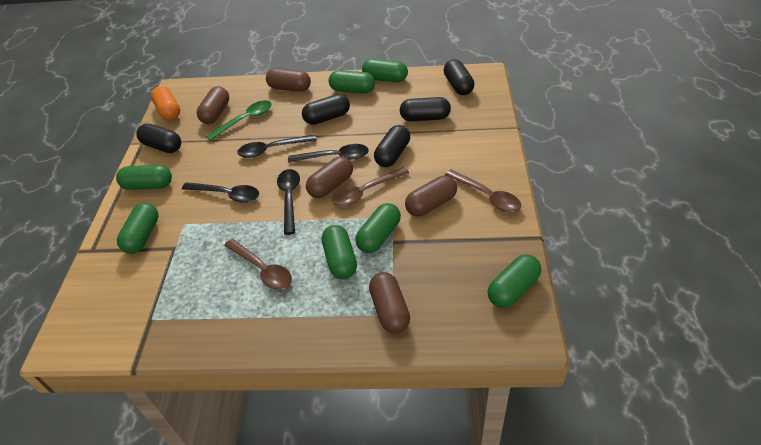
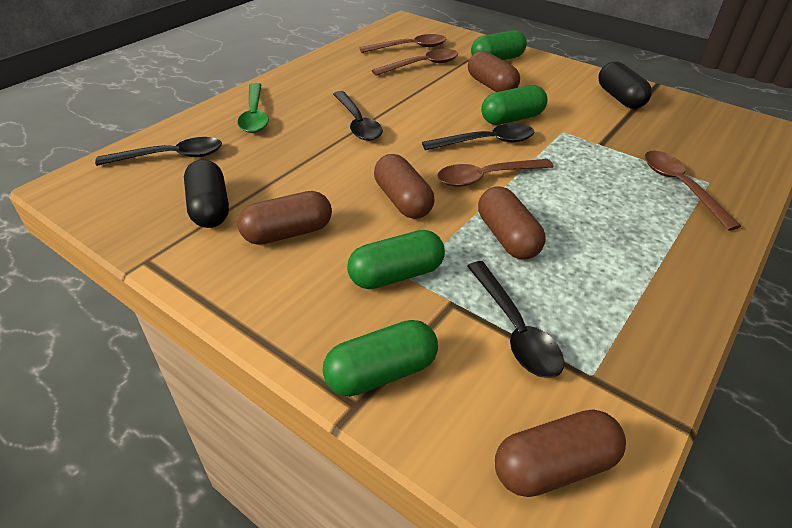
black capsule: [136,123,181,153] [302,94,350,125] [374,125,410,167] [400,97,451,121] [444,59,474,95] = 5 -> [184,160,229,228] [598,61,652,109] = 2
brown spoon: [224,239,292,290] [332,167,409,207] [445,169,521,212] = 3 -> [359,34,446,53] [372,49,458,76] [437,159,554,187] [645,151,741,231] = 4
green capsule: [116,165,172,190] [117,203,159,254] [322,225,357,279] [329,70,375,94] [355,203,401,253] [362,59,408,82] [488,254,541,308] = 7 -> [323,320,438,396] [347,230,445,289] [471,30,527,60] [481,85,548,125] = 4
orange capsule: [151,86,180,120] = 1 -> none = 0

